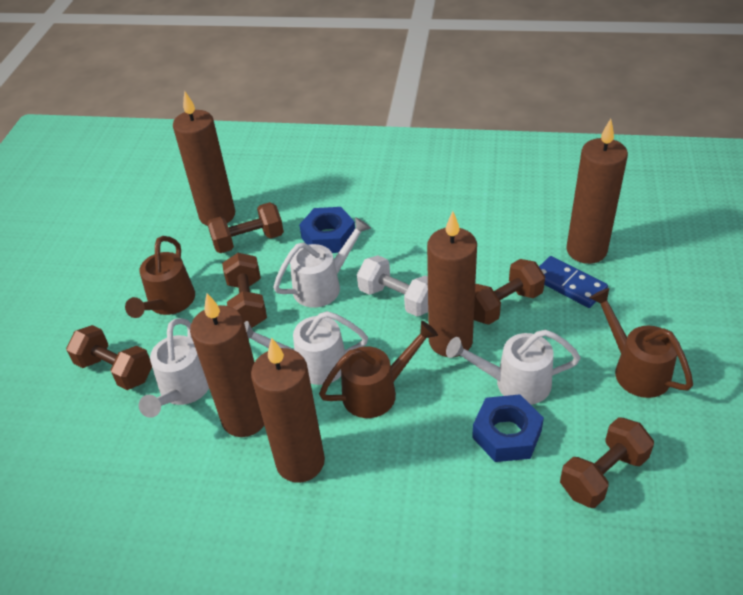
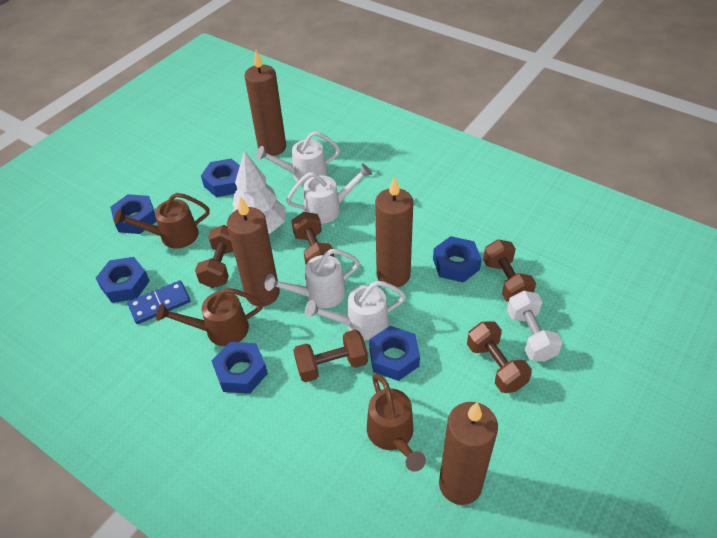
blue nut: [299,207,355,253] [472,394,544,462] = 2 -> [96,257,150,303] [110,194,156,234] [201,159,240,197] [212,342,268,394] [369,326,420,381] [433,236,482,283] = 6
brown candle: [173,91,235,226] [190,293,264,437] [251,338,325,483] [427,211,477,357] [567,119,628,264] = 5 -> [227,196,280,306] [244,50,286,156] [375,176,413,287] [439,402,498,505] = 4
white tree: none = 0 -> [229,150,286,234] = 1

